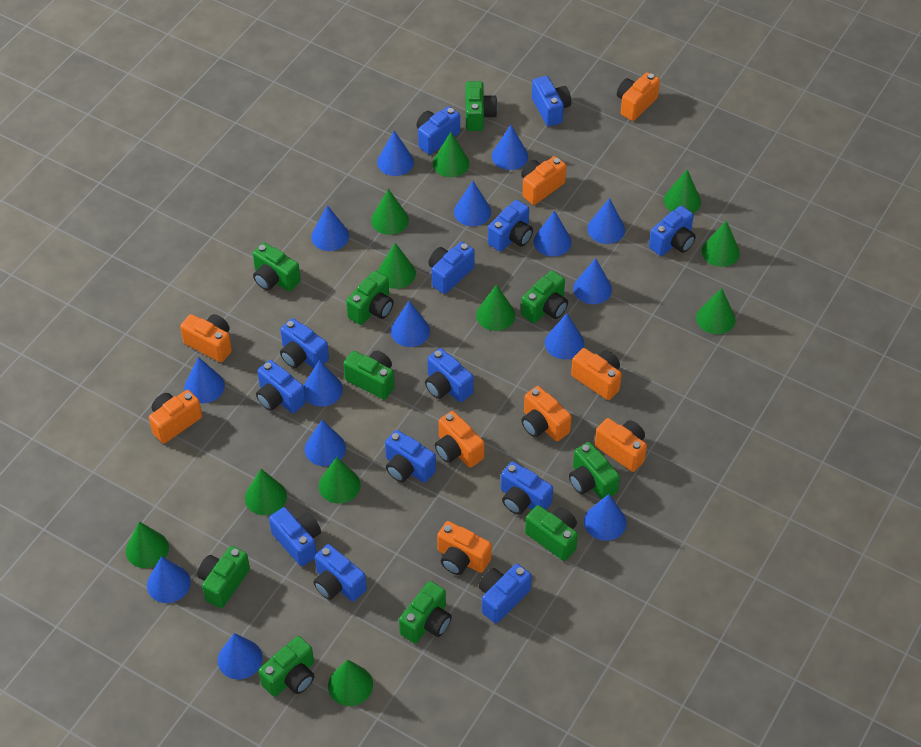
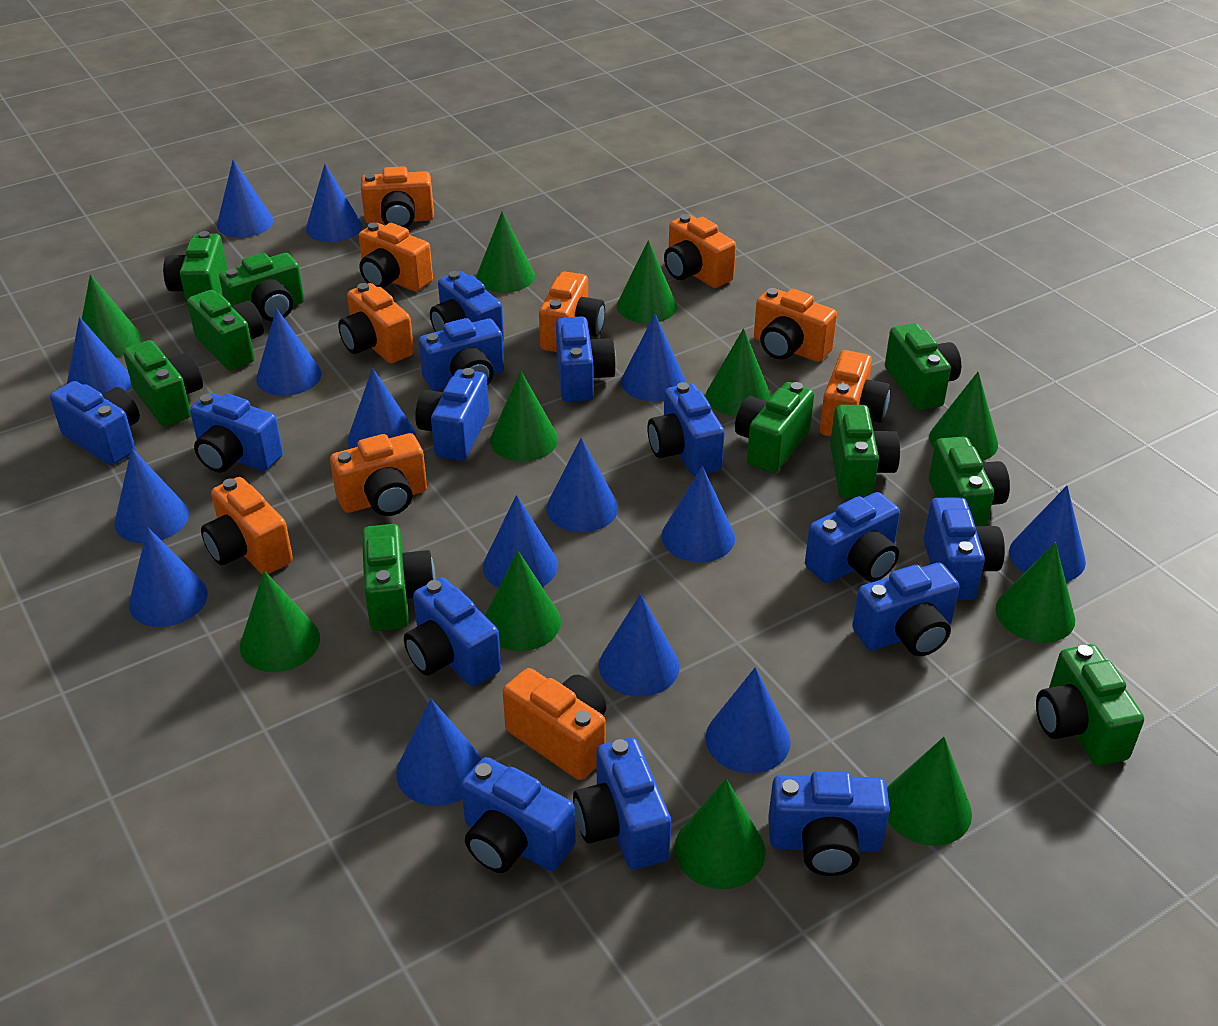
blue camera: [256,360,306,413] [269,507,321,566] [280,318,329,368] [313,544,367,602] [385,430,436,483] [417,106,460,155] [425,348,474,402] [428,242,475,294] [479,564,532,623] [488,200,533,252] [501,461,553,515] [532,76,571,126] [649,206,696,256] = 13 -> [50,381,140,465] [190,393,283,473] [404,577,501,686] [415,368,489,461] [419,318,504,391] [430,271,504,341] [461,757,576,873] [556,316,616,402] [573,737,671,870] [647,382,725,476] [768,771,890,876] [805,492,900,583] [852,563,960,656] [924,497,1005,600] = 14
orange camera: [149,390,202,444] [180,314,232,362] [435,411,484,468] [437,521,492,575] [521,156,566,205] [521,386,572,441] [571,348,622,400] [595,418,647,472] [617,72,660,121] = 9 -> [201,477,293,574] [330,433,427,516] [338,283,414,363] [359,223,433,292] [361,166,434,228] [503,668,607,780] [539,271,605,352] [664,214,736,288] [754,288,837,362] [820,350,890,437] = 10

